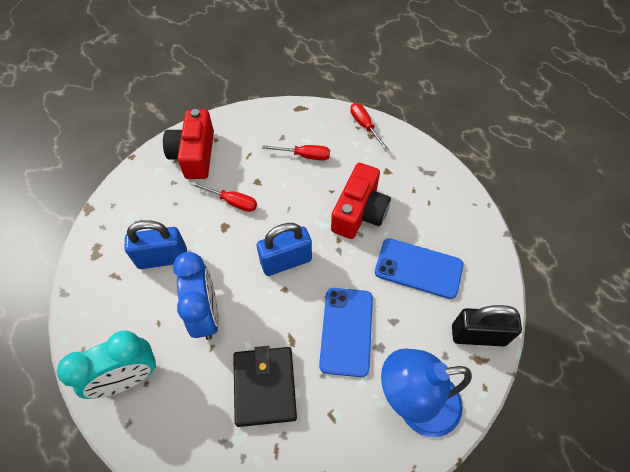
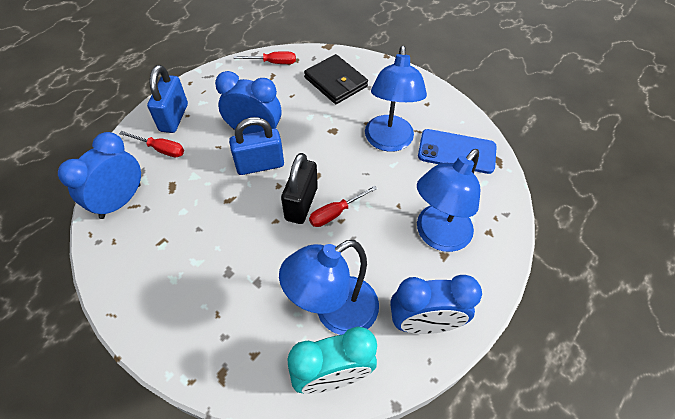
blue clock: [173,252,219,340] = 1 -> [58,132,141,219] [215,71,281,134] [390,275,482,334] = 3
blue lamp: [381,349,472,437] = 1 -> [279,240,379,335] [365,46,427,152] [417,149,480,252] = 3
blue phone: [319,288,373,377] [375,238,463,299] = 2 -> [418,129,497,174] = 1
red camera: [163,109,214,179] [331,163,391,239] = 2 -> none = 0

